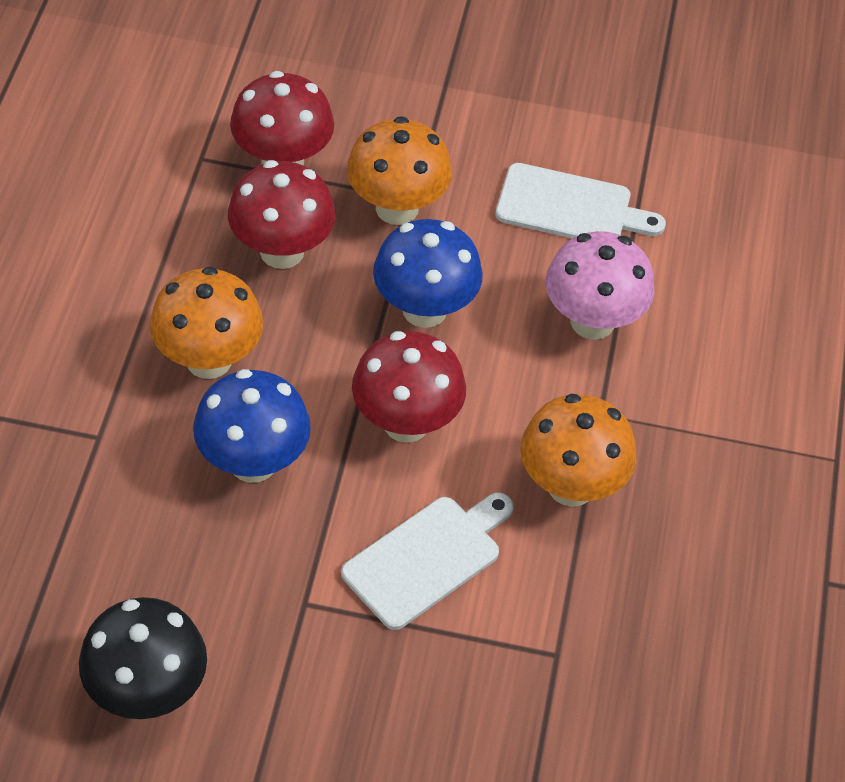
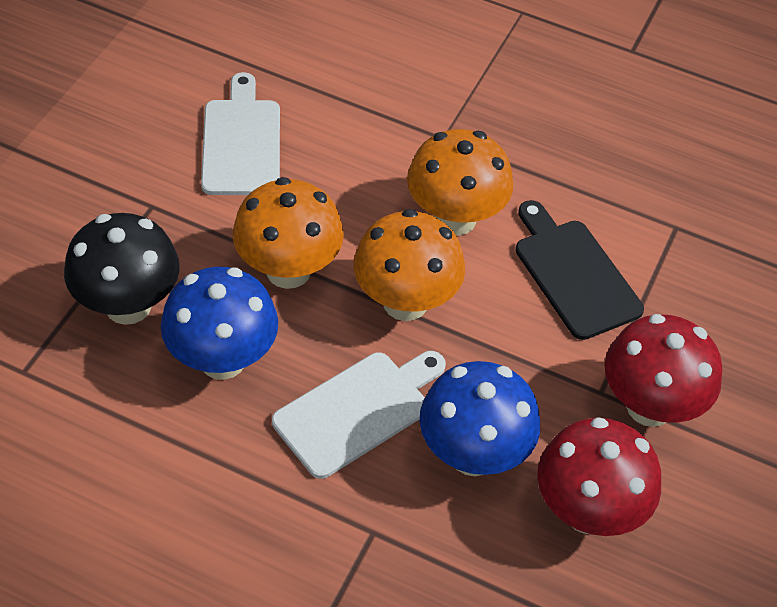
black cutting board: none = 0 -> [516,200,644,340] = 1
pink mushroom: [546,231,655,340] = 1 -> none = 0
red mushroom: [228,160,336,269] [230,71,334,166] [352,331,466,443] = 3 -> [537,417,661,536] [605,314,722,427] = 2

